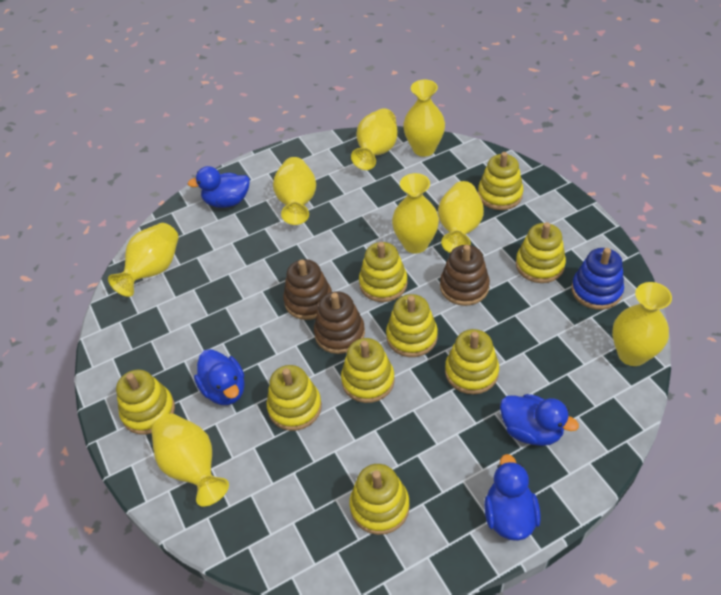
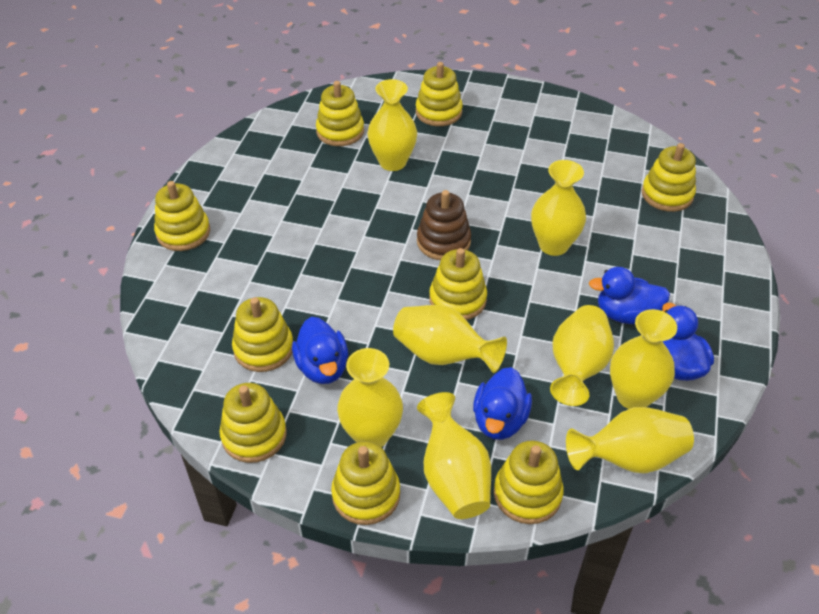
blue stacking toy: [571,248,624,310] = 1 -> none = 0
brown stacking toy: [283,259,332,320] [314,291,365,354] [440,245,490,306] = 3 -> [417,190,471,260] = 1

